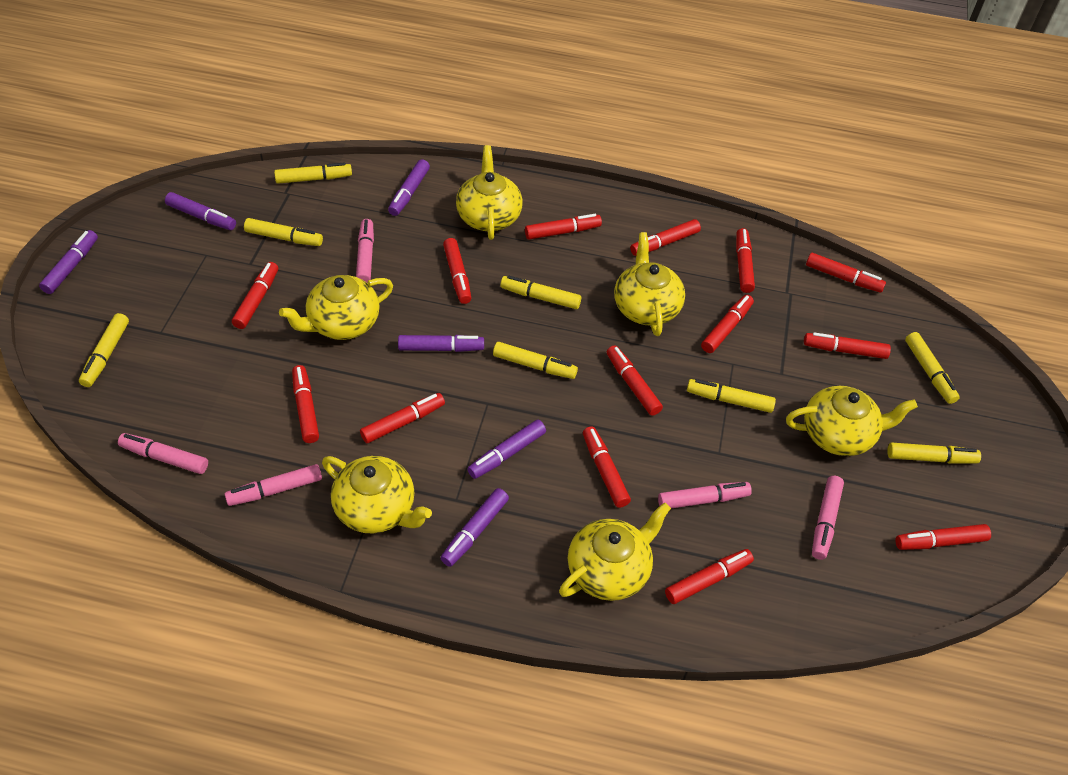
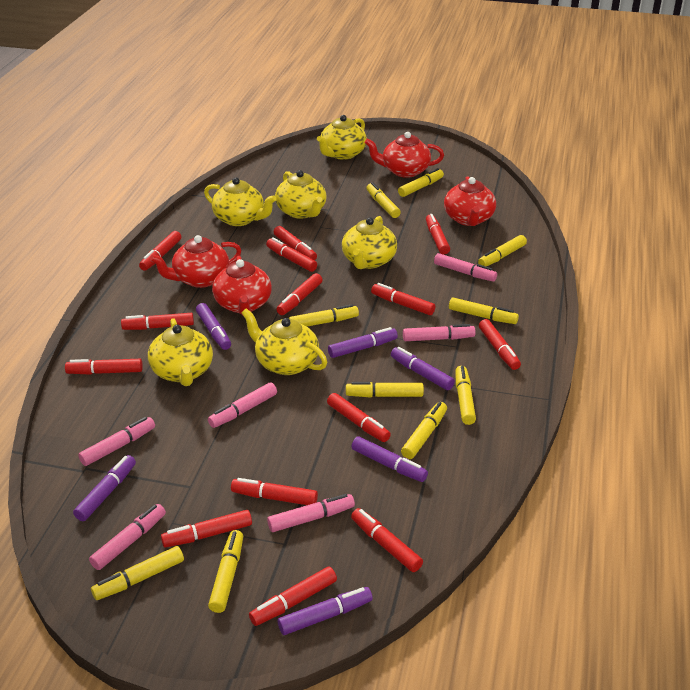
pink marker: [118,433,208,474] [225,464,322,506] [356,219,374,283] [658,482,752,509] [812,476,844,560] = 5 -> [78,417,155,466] [89,504,166,570] [208,383,277,428] [267,494,355,532] [403,324,476,341] [434,253,497,282] = 6
red teapot: none = 0 -> [150,235,241,288] [212,256,272,315] [365,132,444,178] [444,176,496,226] = 4
yellow marker: [79,313,129,387] [244,218,323,246] [274,162,352,184] [493,342,578,379] [500,276,581,309] [687,379,776,413] [887,443,981,464] [905,332,960,404] = 8 -> [91,546,184,600] [208,530,243,613] [289,304,359,327] [346,382,424,398] [367,182,401,218] [398,168,444,197] [401,402,447,459] [449,298,519,324] [455,366,476,425] [478,235,527,266] = 10

